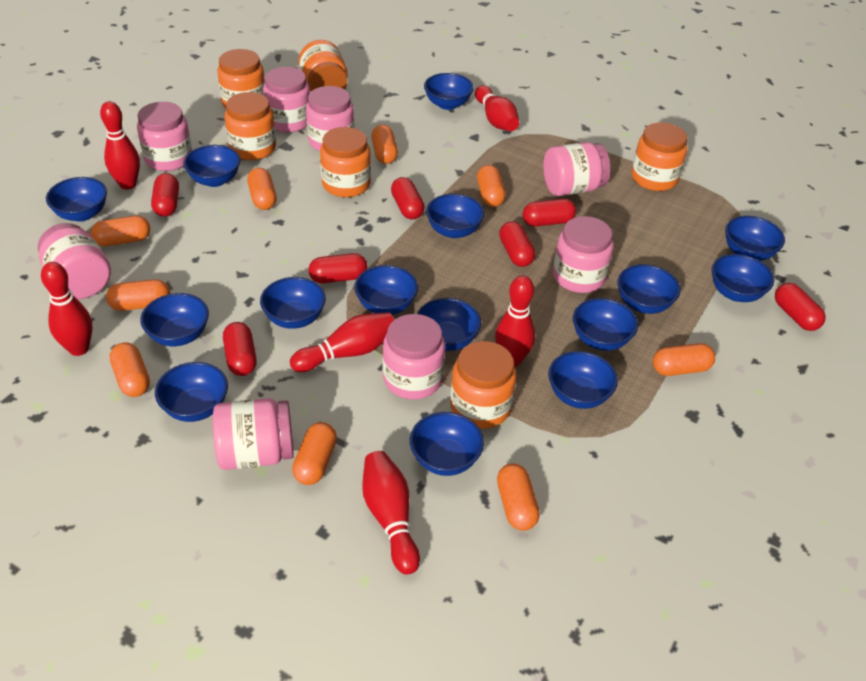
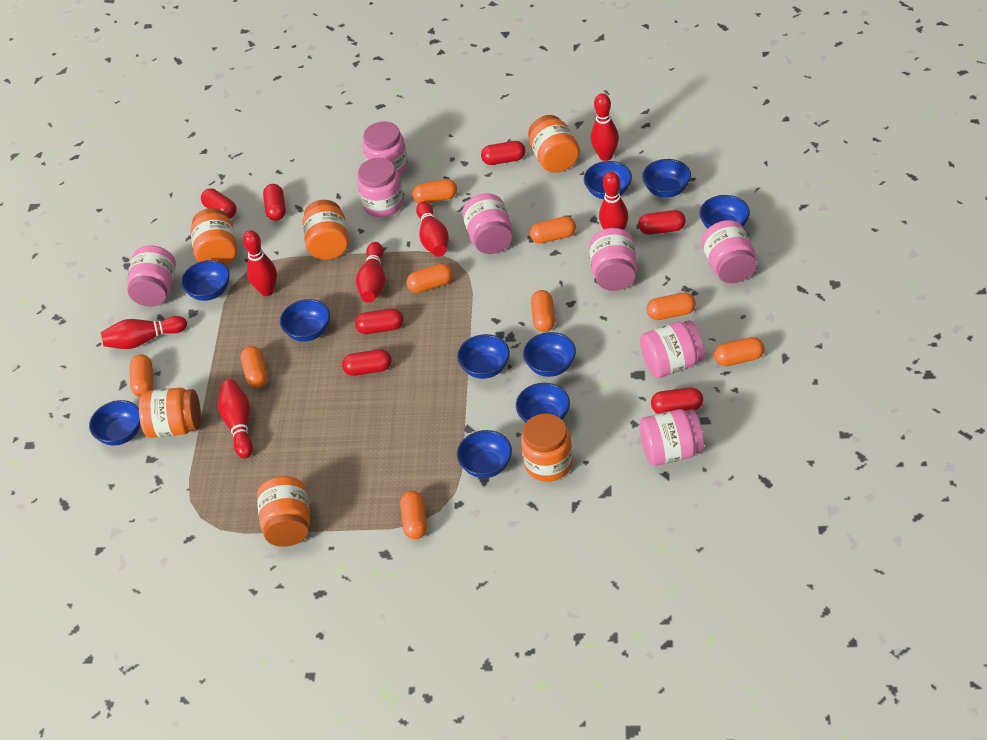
blue bowl: [46,177,107,222] [140,293,209,346] [155,362,228,422] [184,145,240,187] [260,277,326,329] [354,265,418,315] [410,412,484,476] [417,298,481,351] [424,73,474,110] [426,194,484,238] [548,351,618,409] [573,298,638,351] [617,264,680,314] [712,254,774,302] [725,216,785,261] = 15 -> [89,400,141,446] [181,260,230,301] [280,299,330,342] [457,334,510,379] [457,430,512,478] [516,383,570,423] [523,332,576,377] [584,161,632,199] [642,159,691,198] [700,195,750,229] = 10
red bowling pin: [41,262,92,356] [100,101,140,190] [290,312,394,372] [362,451,420,575] [475,85,519,131] [495,276,535,367] = 6 -> [101,316,187,349] [218,380,253,459] [243,230,277,296] [356,242,385,303] [416,202,449,257] [591,93,619,161] [599,172,628,230] = 7

